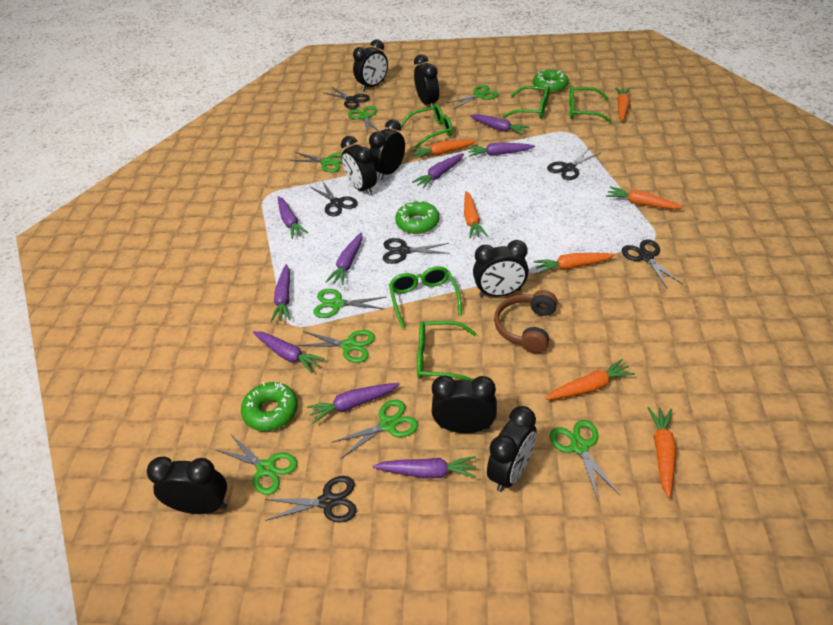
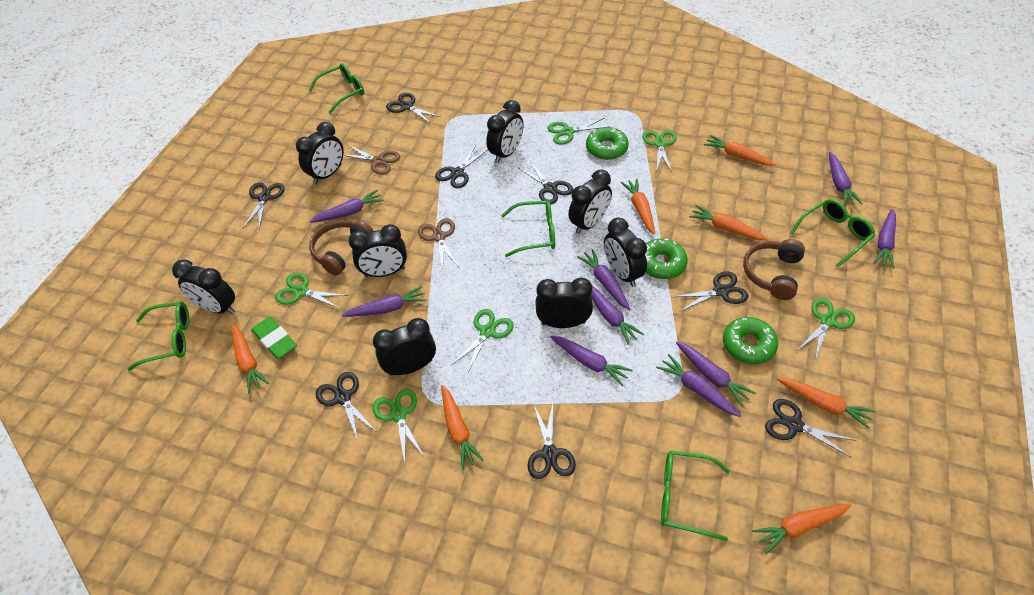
black scissors: [265,476,357,523] [310,182,358,217] [325,87,370,109] [383,238,450,264] [547,148,601,180] [622,239,682,288] = 6 -> [243,183,285,229] [316,372,376,440] [386,93,441,124] [435,145,487,188] [519,162,573,204] [528,403,576,479] [673,271,748,312] [765,399,856,458] = 8
brown headphones: [494,290,557,354] = 1 -> [309,220,373,275] [743,239,805,300] = 2
brown scissors: none = 0 -> [343,145,400,175] [418,218,459,272] = 2
green eraser: none = 0 -> [251,317,297,359] = 1
green scissors: [215,434,297,495] [289,152,342,172] [297,330,375,363] [313,289,386,318] [331,399,418,458] [348,106,380,135] [446,85,499,109] [550,420,619,499] = 8 -> [275,273,349,309] [372,389,425,464] [452,309,514,374] [548,118,610,145] [642,130,677,172] [798,298,855,360] = 6

